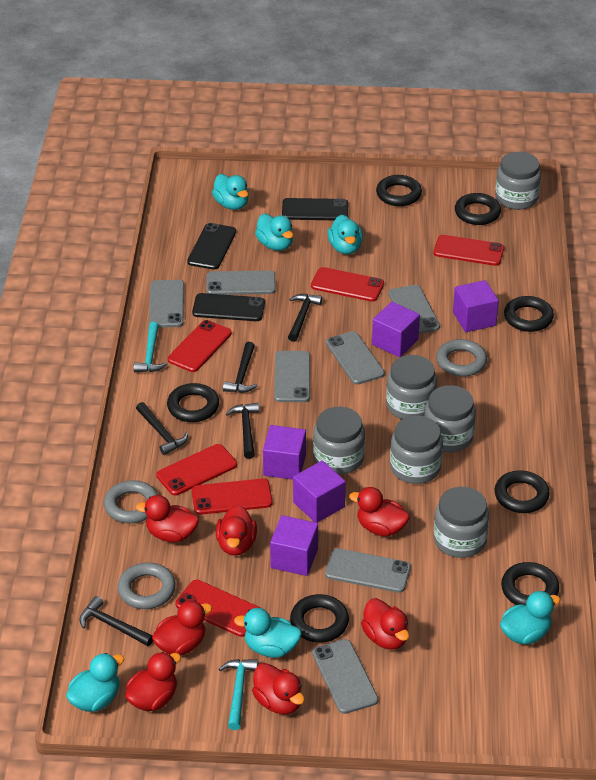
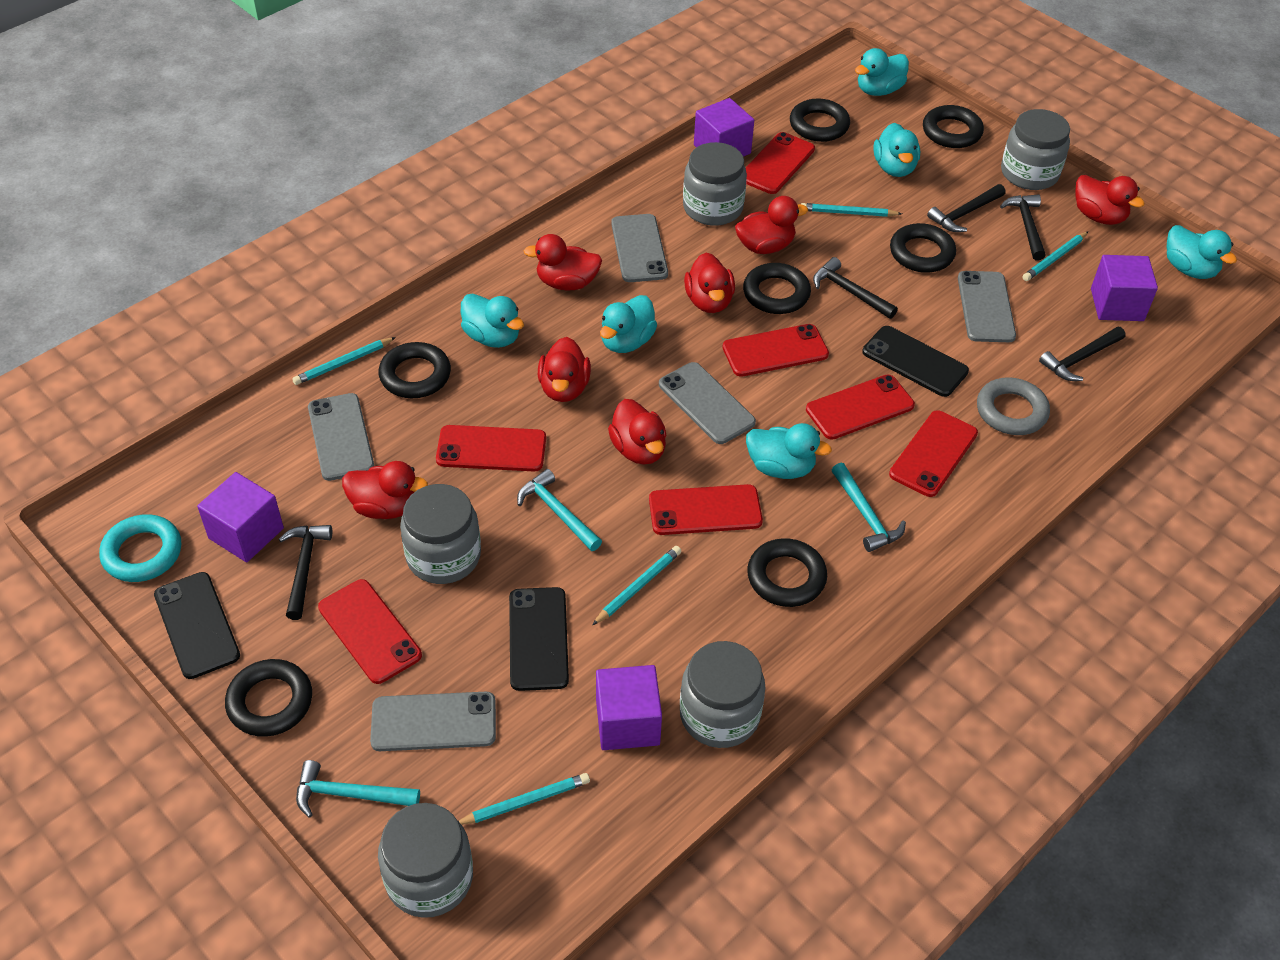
grey jar: [313,407,365,475] [386,355,437,419] [390,416,443,484] [424,385,476,452] [434,487,489,558] [495,152,541,210] = 6 -> [378,803,473,918] [400,484,481,584] [680,641,766,748] [683,142,747,226] [1001,109,1070,190] = 5
grey phone: [149,280,184,328] [206,270,276,295] [274,351,310,402] [312,639,378,714] [325,548,411,593] [326,331,385,385] [388,285,440,334] = 7 -> [308,393,374,481] [370,692,496,751] [611,214,668,282] [659,362,756,444] [958,271,1016,342] = 5
grey ring: [104,480,158,523] [118,562,175,609] [436,339,487,377] = 3 -> [977,377,1050,435] = 1
purple cube: [263,425,306,480] [270,515,318,576] [293,461,346,523] [372,302,420,357] [453,280,499,332] = 5 -> [197,472,284,562] [596,665,662,750] [694,98,754,157] [1091,255,1158,321] = 4
red phone: [156,444,237,495] [168,320,232,372] [175,580,260,637] [192,478,273,515] [311,267,384,302] [434,235,504,266] = 6 -> [318,579,422,684] [436,425,546,471] [649,484,763,535] [722,324,829,377] [746,132,815,194] [806,374,915,440] [889,410,978,497] = 7
turquoise hammer: [134,322,167,372] [219,659,258,730] = 2 -> [296,760,420,818] [517,469,602,551] [832,463,906,552] = 3
turquoise pencil: none = 0 -> [292,337,396,385] [459,773,590,825] [592,546,681,625] [801,203,902,217] [1022,231,1089,281] = 5
turquoise ring: none = 0 -> [99,514,181,582] = 1

